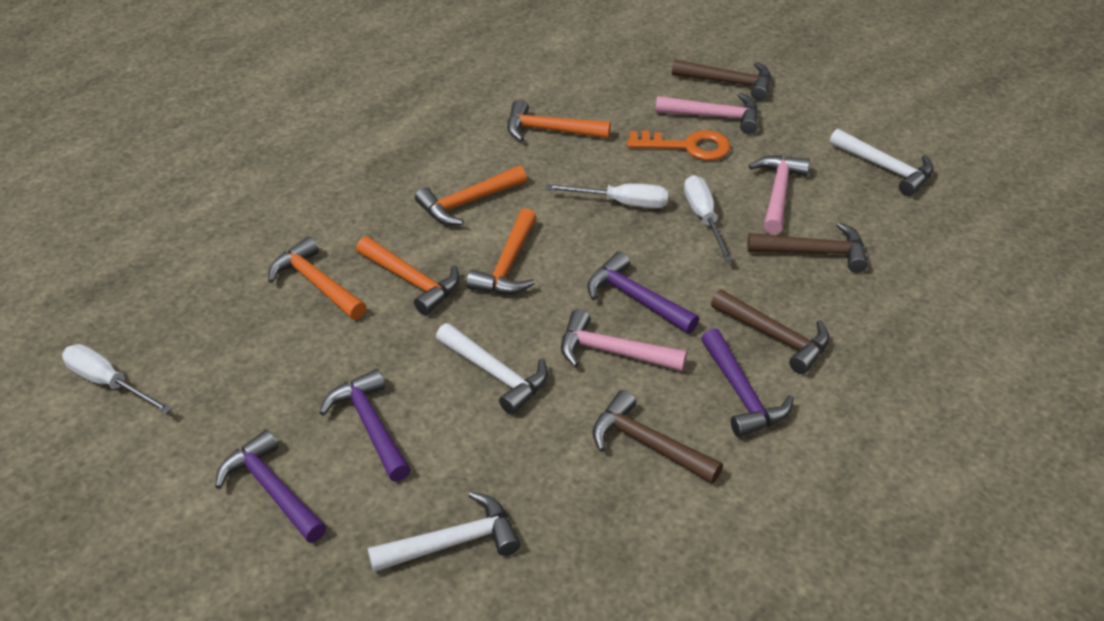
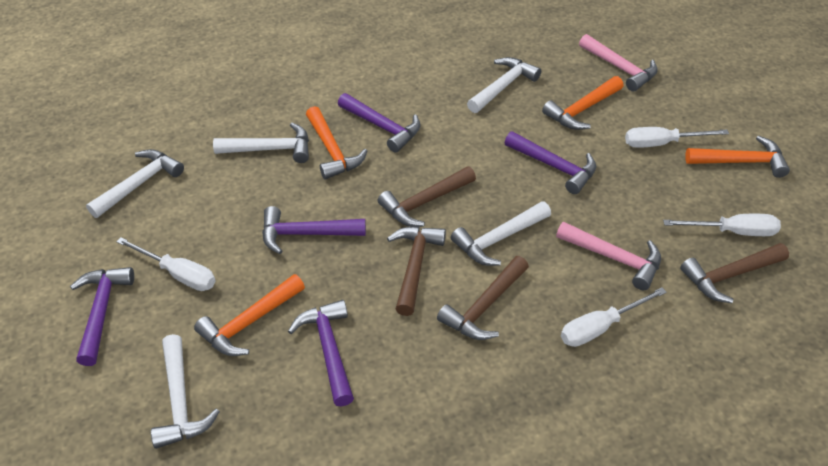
orange hammer: [268,237,367,320] [356,236,460,315] [415,166,527,225] [466,208,537,294] [507,99,611,141] = 5 -> [194,274,305,356] [306,106,367,179] [542,76,624,130] [685,135,790,178] = 4
orange key: [627,130,731,160] = 1 -> none = 0
pink hammer: [561,309,687,371] [655,93,758,134] [749,155,810,234] = 3 -> [556,222,661,290] [579,34,658,92] = 2
purple hammer: [215,430,327,543] [319,369,411,482] [587,252,699,333] [701,328,794,437] = 4 -> [70,267,134,366] [262,206,366,254] [288,300,354,407] [338,93,420,153] [504,131,596,194] = 5
white hammer: [367,491,521,572] [436,323,548,415] [830,128,934,196] = 3 -> [86,149,184,218] [151,334,220,449] [213,123,309,163] [451,201,551,266] [467,57,541,113] = 5
white screwdriver: [62,344,172,414] [546,183,668,208] [684,175,733,262] = 3 -> [116,237,216,291] [561,287,667,347] [625,127,729,148] [663,214,781,236] = 4

